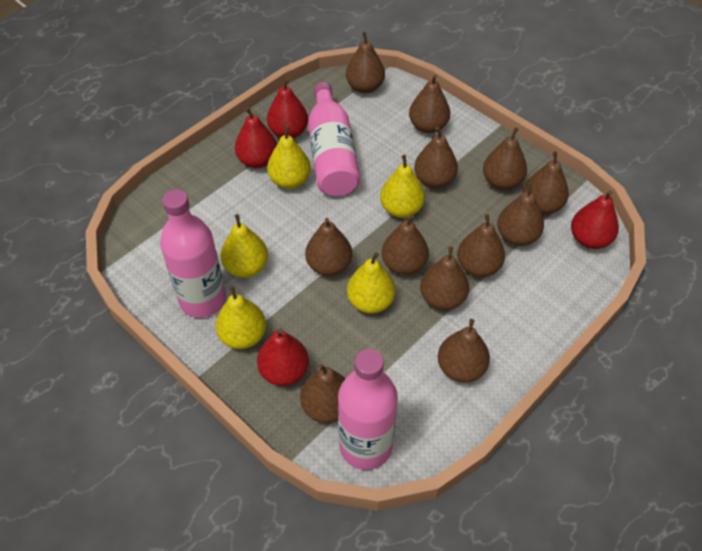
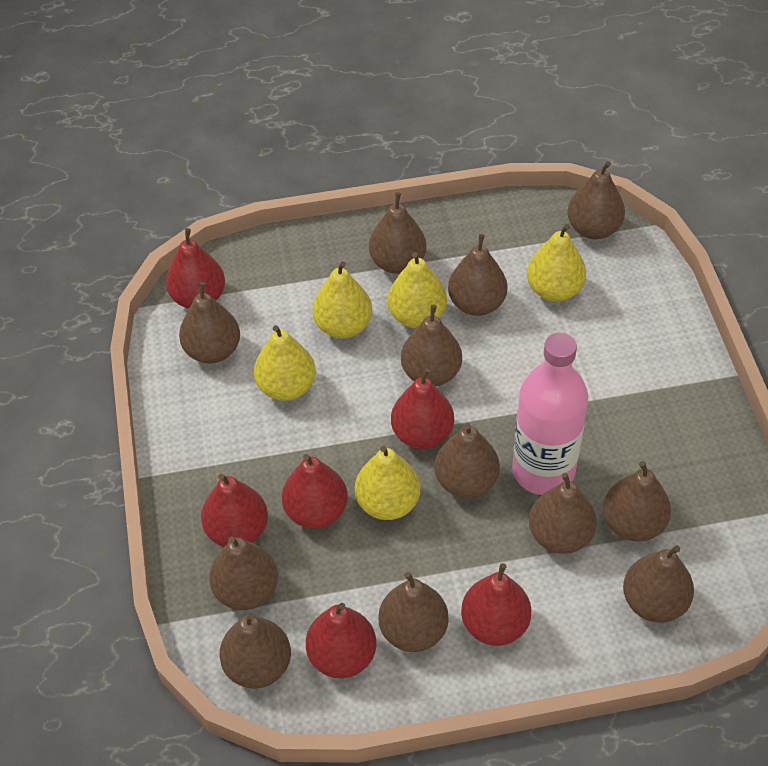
pink bottle: [160,189,226,318] [308,82,360,196] [338,349,398,470] = 3 -> [512,333,588,495] = 1
red pear: [235,107,277,168] [257,329,309,386] [267,79,308,138] [571,191,619,249] = 4 -> [166,228,225,309] [201,474,268,547] [282,454,348,529] [306,603,376,678] [391,368,454,449] [461,563,531,646] = 6

